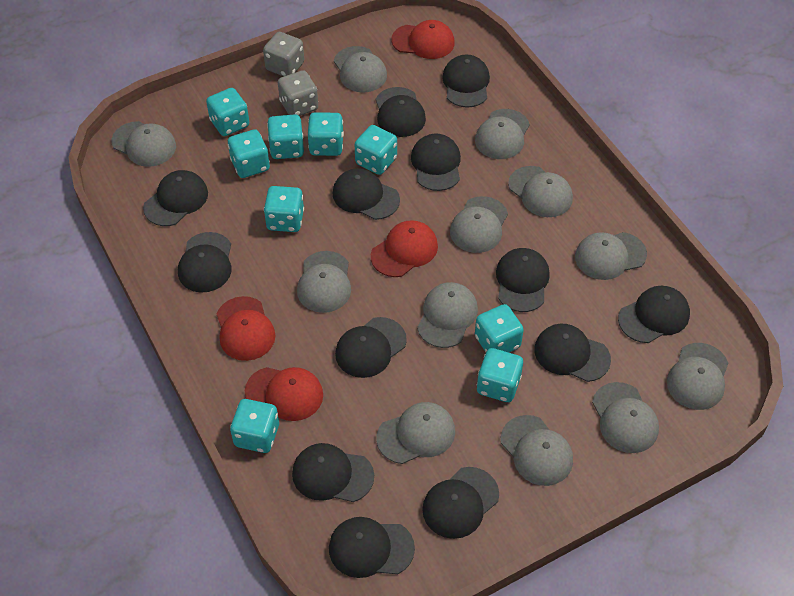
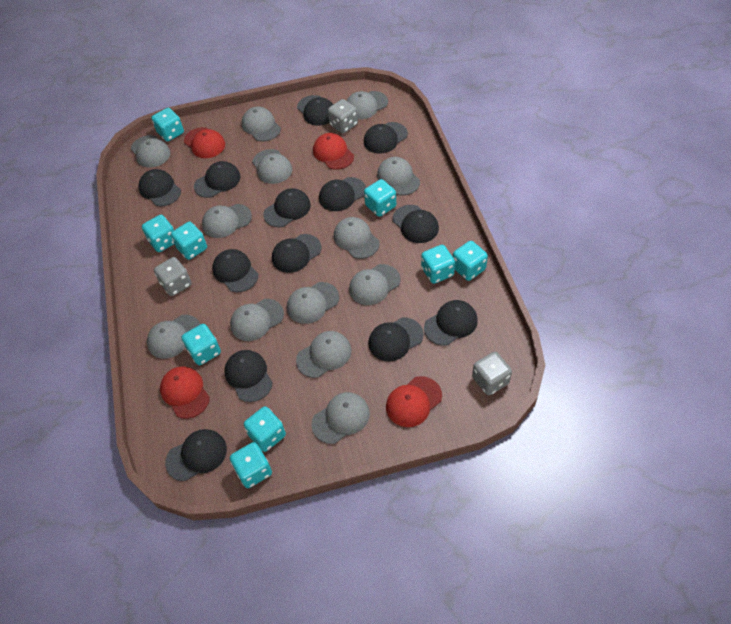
grey cap: [112,121,176,167] [297,251,351,313] [334,46,387,92] [376,402,455,464] [417,282,478,348] [450,196,508,253] [475,109,530,159] [501,415,573,486] [508,166,573,217] [575,232,647,280] [592,382,659,453] [667,343,729,410] = 12 -> [131,135,170,168] [147,315,200,359] [202,204,252,238] [230,299,284,341] [242,107,281,141] [252,149,292,184] [287,282,339,324] [296,331,351,378] [311,392,370,444] [334,217,380,259] [347,91,388,120] [349,264,400,305] [377,157,420,196] = 13
grey dice: [263,32,304,77] [278,70,318,116] = 2 -> [154,257,192,296] [328,99,358,134] [472,352,512,395] = 3

